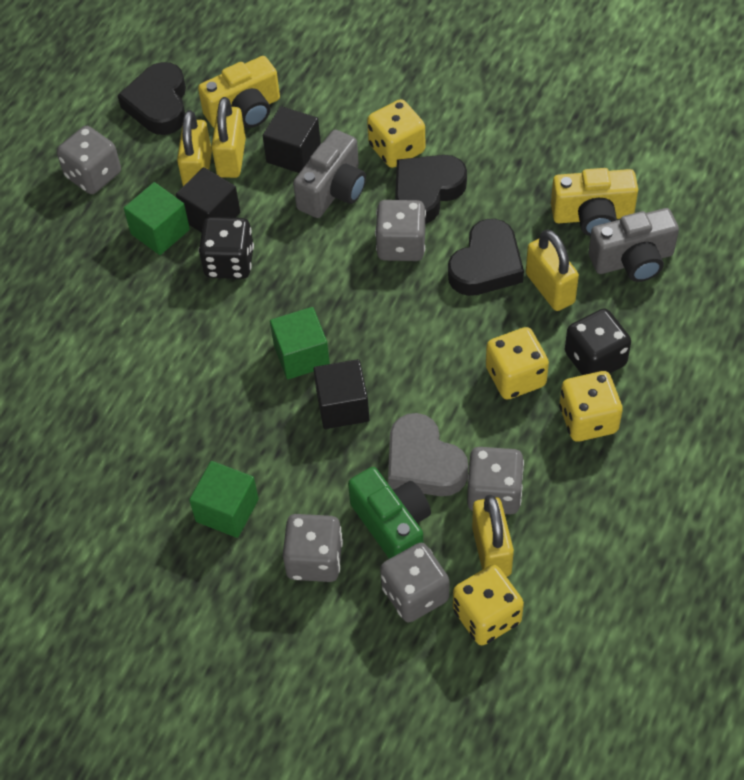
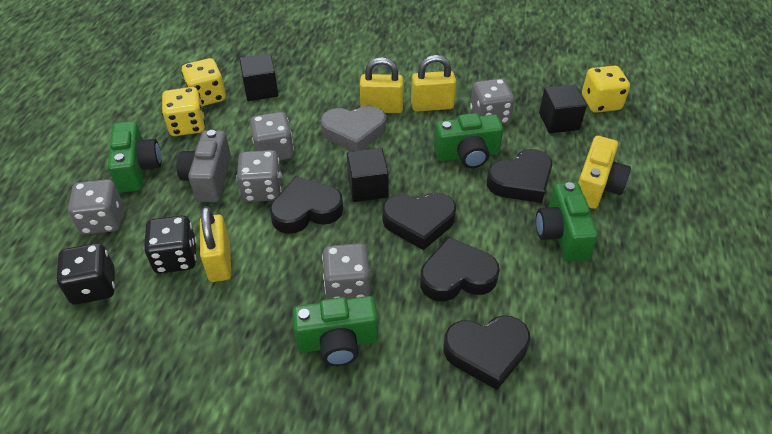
black heart: [118,62,186,135] [395,155,467,224] [448,219,524,296] = 3 -> [270,176,343,234] [382,192,456,250] [420,237,500,301] [444,315,530,390] [487,149,552,203] = 5
green camera: [348,467,431,559] = 1 -> [108,121,162,193] [292,296,378,366] [434,113,503,168] [536,182,598,261] = 4
green cube: [124,182,190,255] [189,461,259,538] [270,307,330,379] = 3 -> none = 0
grey camera: [293,130,366,218] [588,208,679,282] = 2 -> [176,130,231,202] = 1
yellow camera: [198,56,280,128] [551,168,638,236] = 2 -> [578,136,631,209] = 1
yellow dice: [367,99,425,168] [453,565,524,645] [486,327,549,399] [559,371,623,442] = 4 -> [162,87,205,136] [182,58,226,106] [582,66,630,113] = 3
yellow padlock: [177,110,212,186] [211,97,246,178] [472,494,514,577] [526,229,579,311] = 4 -> [200,206,231,282] [360,57,404,113] [411,55,456,112] = 3

